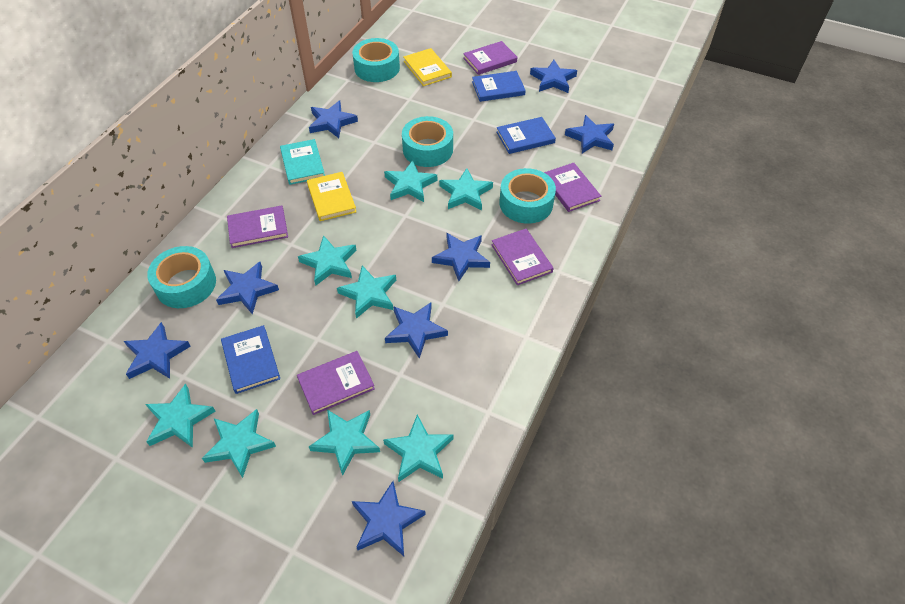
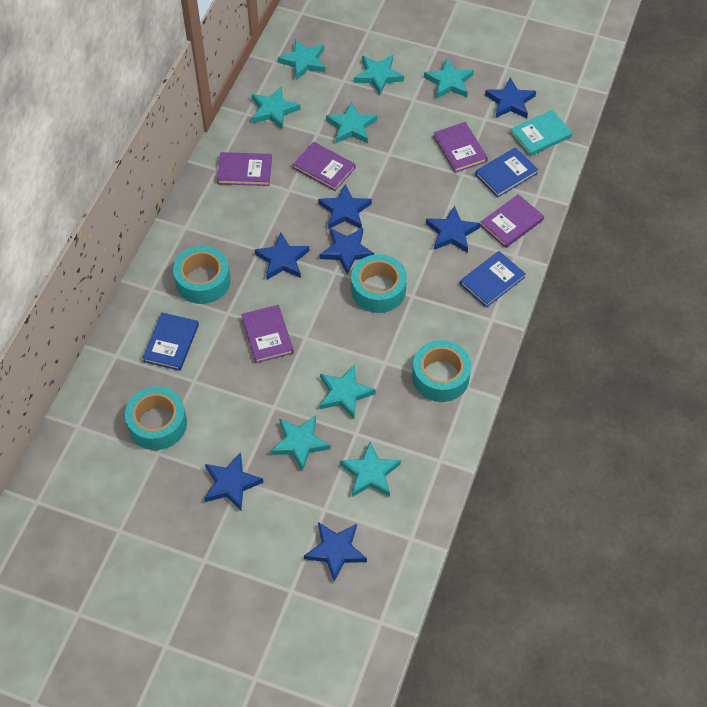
blue star: [124,322,191,379] [216,262,279,314] [309,100,358,138] [352,481,426,556] [385,303,448,359] [432,233,490,281] [530,60,577,93] [565,115,614,154] = 8 -> [204,452,263,511] [254,233,309,280] [304,522,367,582] [318,184,372,229] [320,228,375,275] [426,206,480,253] [485,77,536,118] = 7
yellow book: [307,172,356,221] [404,48,452,86] = 2 -> none = 0

